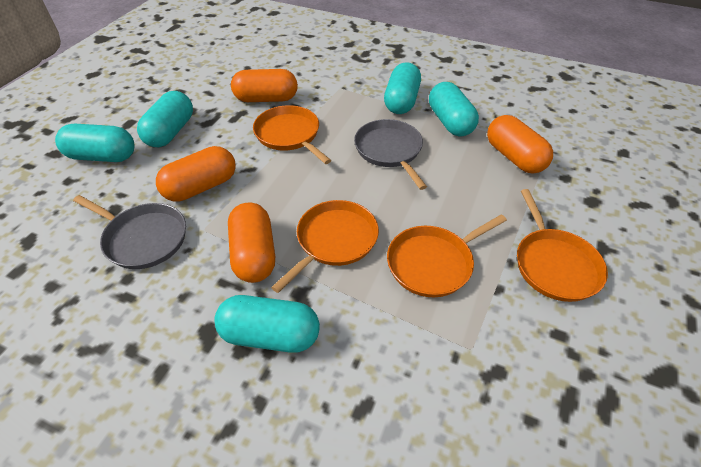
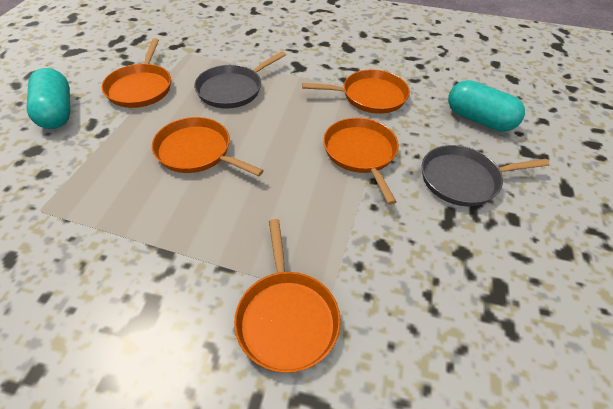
orange capsule: [156,146,236,202] [228,203,275,283] [231,69,298,102] [487,115,553,173] = 4 -> none = 0
orange pan: [253,105,331,164] [271,200,379,293] [387,214,507,297] [517,189,608,302] = 4 -> [101,38,171,108] [152,117,264,176] [234,219,341,373] [302,69,410,114] [323,118,399,205] = 5
turquoise capsule: [55,124,134,162] [137,91,193,147] [214,295,320,353] [384,62,421,114] [429,82,479,137] = 5 -> [26,68,70,129] [448,80,525,132] = 2

